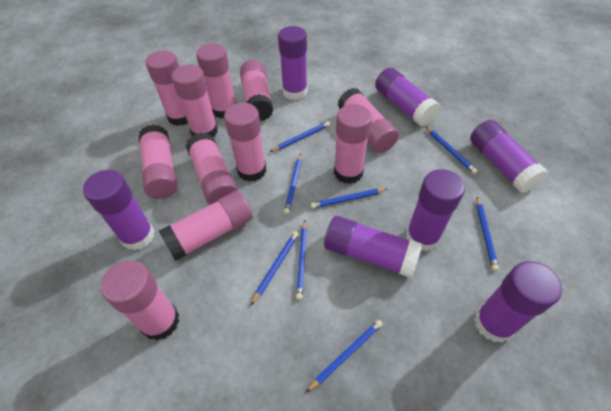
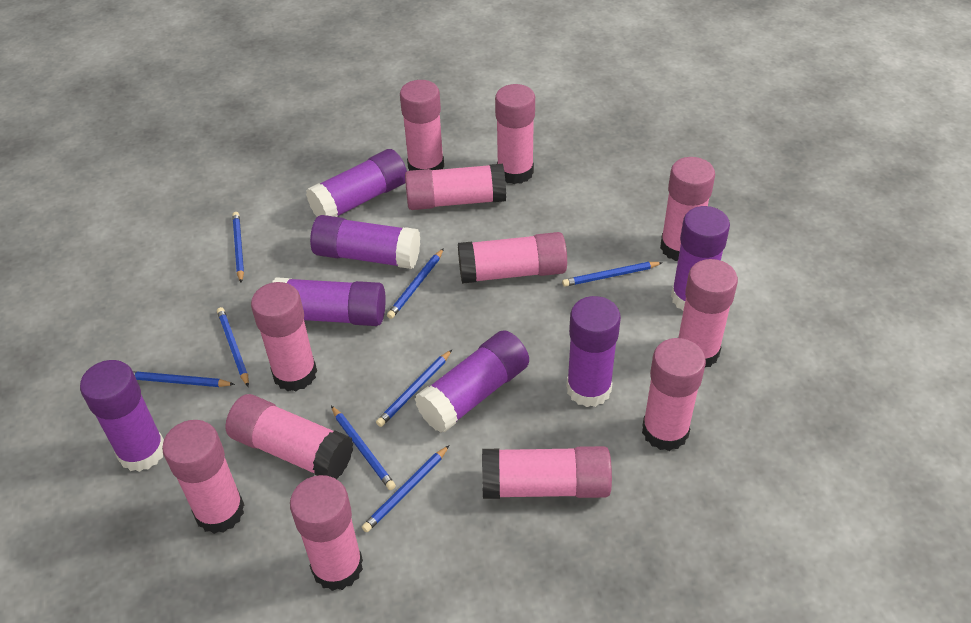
pink glue stick: [101,260,179,341] [138,125,177,199] [145,50,188,126] [159,191,253,261] [172,64,218,137] [186,133,238,205] [196,43,236,118] [224,103,266,182] [240,60,274,121] [334,104,372,184] [338,88,399,153] = 11 -> [162,420,244,534] [225,394,353,479] [251,282,317,391] [290,475,363,591] [400,80,444,171] [405,164,506,210] [458,232,567,284] [482,446,612,499] [495,84,535,184] [642,338,706,451] [660,157,715,261] [678,259,738,367] = 12

